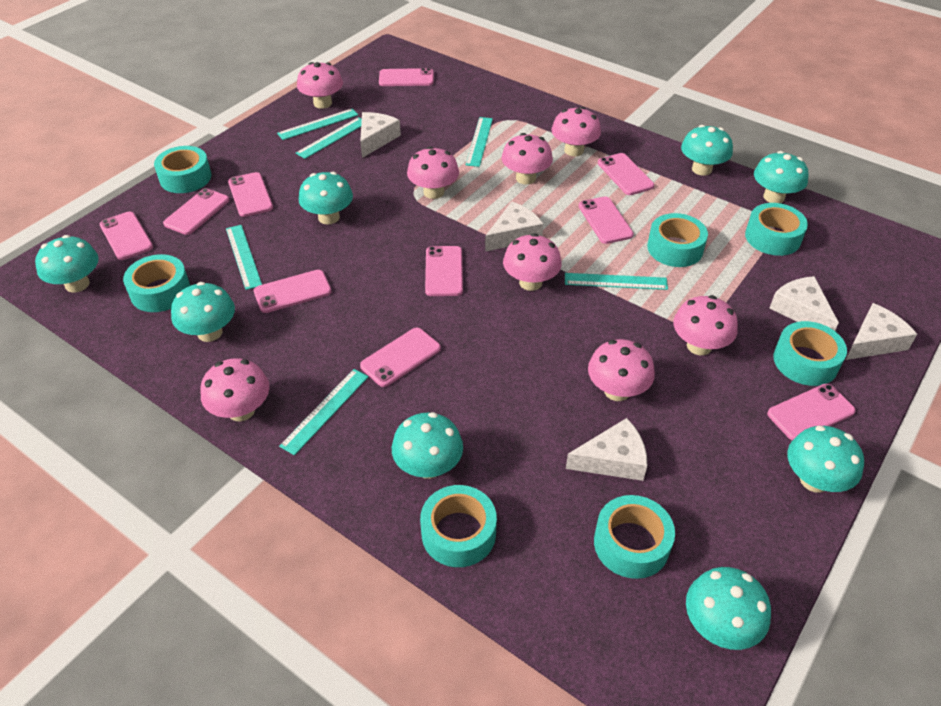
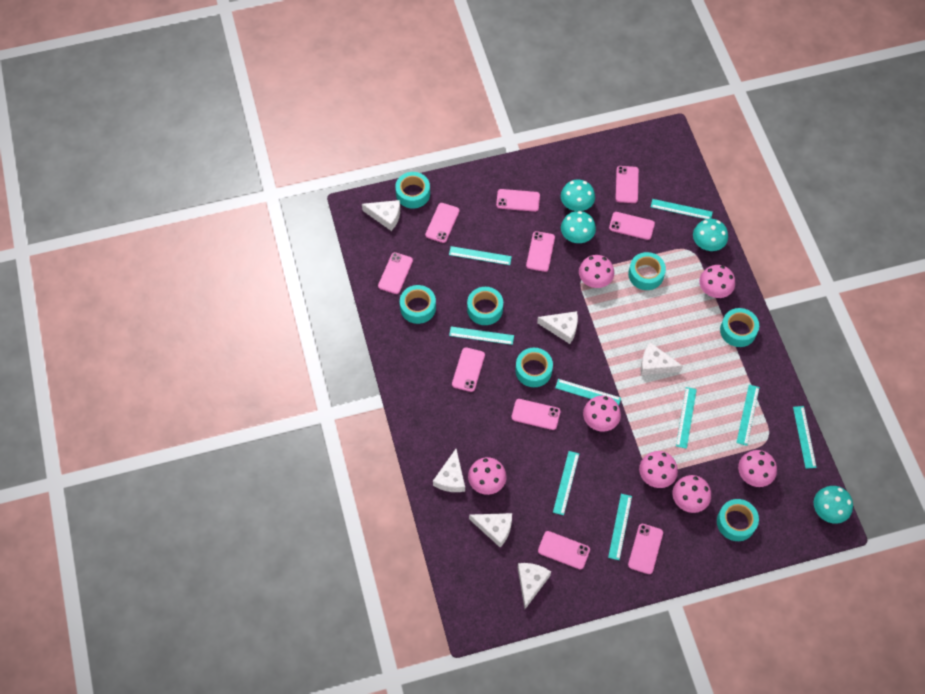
pink mushroom: [200,358,269,422] [297,62,343,109] [407,146,459,199] [502,133,553,185] [503,233,562,291] [552,107,601,156] [588,339,655,401] [673,295,738,355] = 8 -> [468,457,507,495] [579,255,614,288] [583,395,621,432] [639,451,678,488] [672,475,711,513] [699,265,735,298] [738,450,777,487] = 7
turquoise mushroom: [35,235,99,293] [171,282,235,342] [299,172,353,225] [392,412,463,479] [681,125,733,176] [686,567,771,650] [754,151,808,203] [787,426,864,493] = 8 -> [561,180,595,211] [561,211,596,243] [693,219,728,251] [814,486,853,524] = 4
turquoise ruler: [226,225,262,290] [277,109,358,140] [279,369,369,455] [296,117,362,159] [465,117,493,167] [565,273,668,290] = 6 -> [449,246,512,265] [449,327,514,345] [553,451,579,515] [555,379,621,406] [608,494,632,560] [651,199,713,219] [676,387,697,449] [736,385,760,446] [793,406,817,469] = 9
white cheese: [360,112,401,158] [485,201,543,252] [566,418,647,481] [770,276,839,331] [846,303,917,360] = 5 -> [362,200,400,231] [433,449,465,492] [469,513,512,547] [518,563,551,609] [537,311,578,344] [641,342,683,375] = 6

